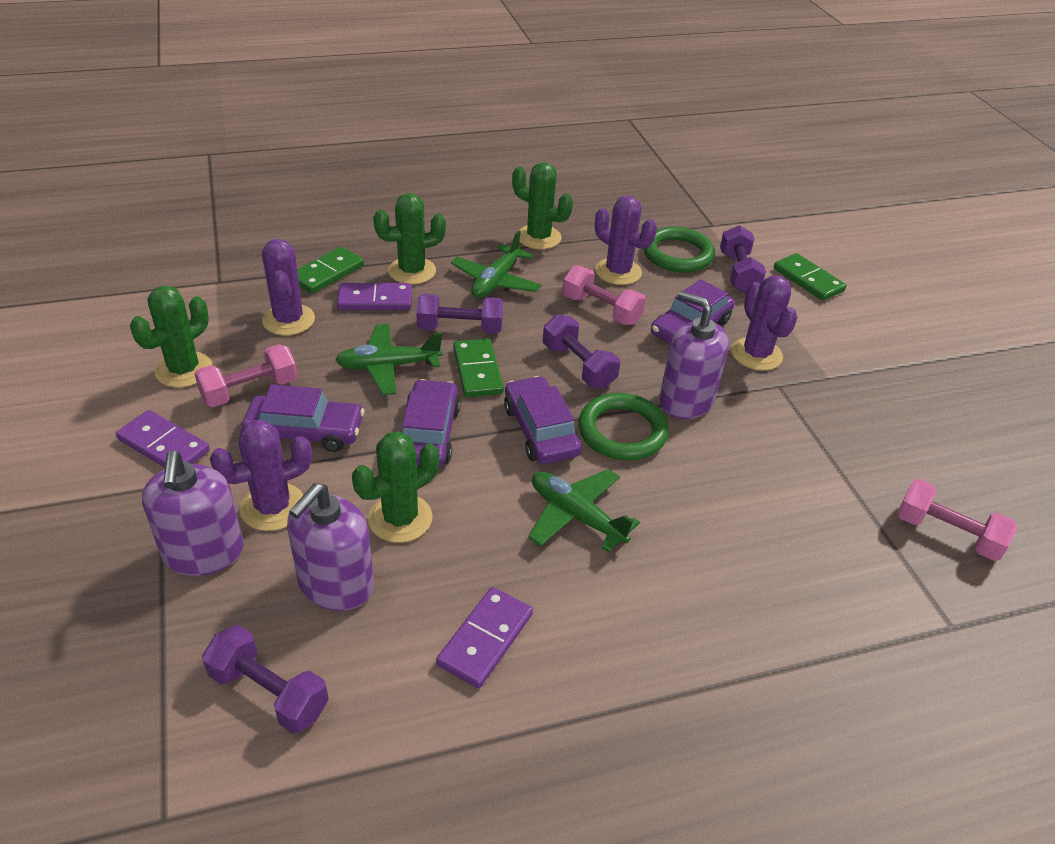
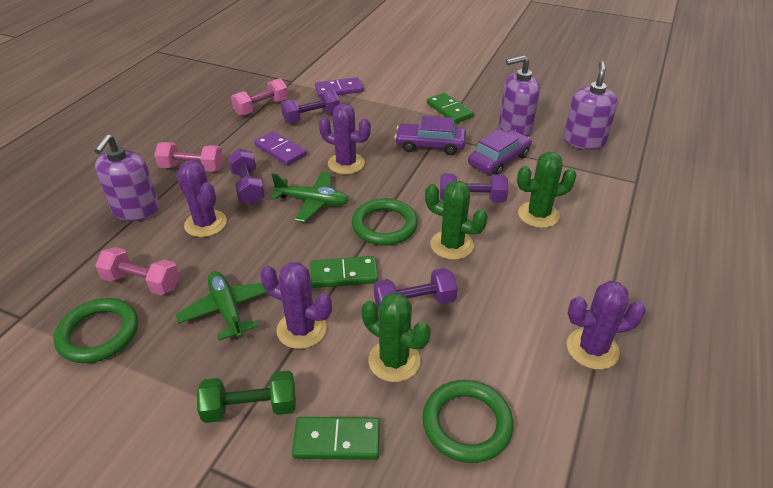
green cactus: [130,286,212,388] [352,431,439,543] [373,193,446,285] [512,162,573,249] = 4 -> [362,292,431,382] [425,181,488,260] [517,152,577,228] = 3
green dumbbell: none = 0 -> [197,371,296,423] = 1
green plane: [335,324,442,395] [451,230,541,298] [528,469,640,552] = 3 -> [175,271,267,341] [271,172,349,222] = 2
green ring: [579,393,669,460] [644,227,715,273] = 2 -> [54,298,138,363] [352,198,418,245] [422,380,513,463] = 3
purple car: [242,384,364,452] [402,379,461,468] [504,376,581,464] [651,279,735,344] = 4 -> [395,116,466,155] [468,129,532,175] = 2
purple domino: [116,410,210,468] [337,283,412,310] [436,587,533,688] = 3 -> [254,131,307,166] [315,77,364,98] = 2

